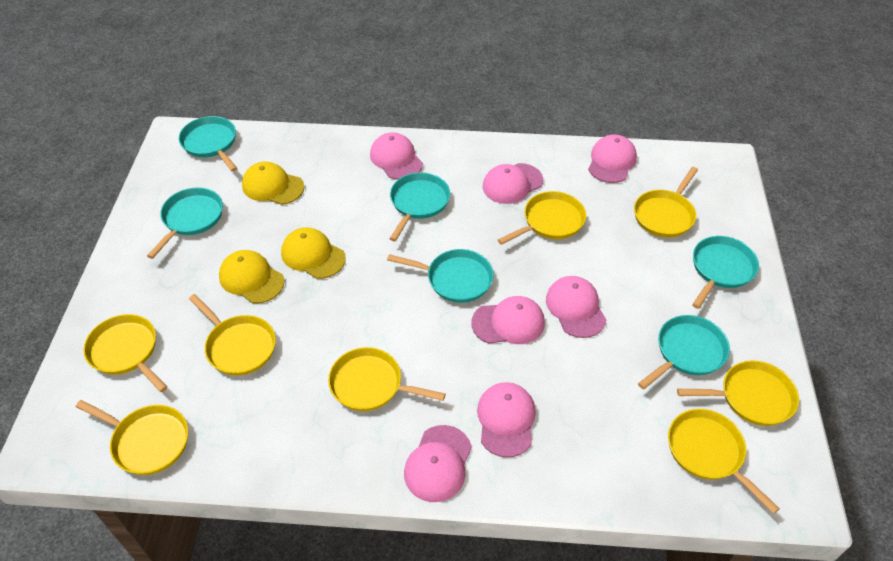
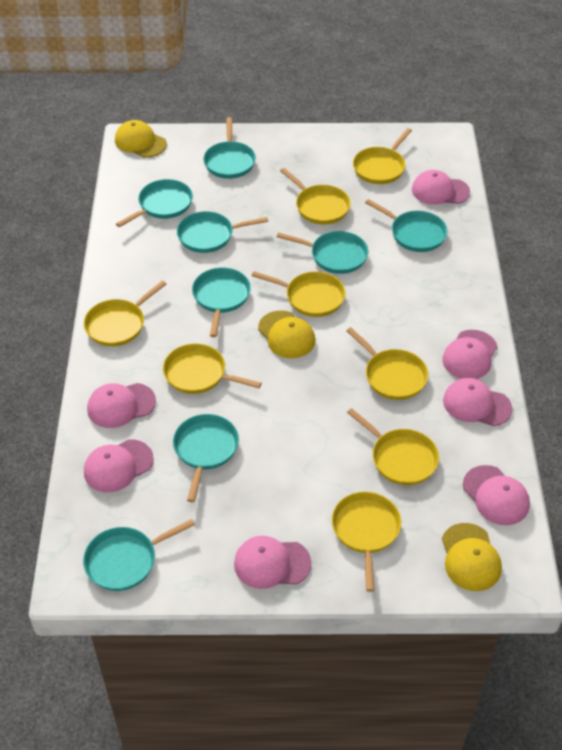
turquoise pan: [147,187,223,259] [179,116,237,171] [387,249,494,303] [390,172,450,241] [638,315,730,389] [692,236,759,309] = 6 -> [83,519,195,591] [116,179,193,227] [173,414,239,502] [177,211,268,253] [192,268,251,337] [203,117,256,179] [277,231,368,274] [365,199,448,252] = 8

